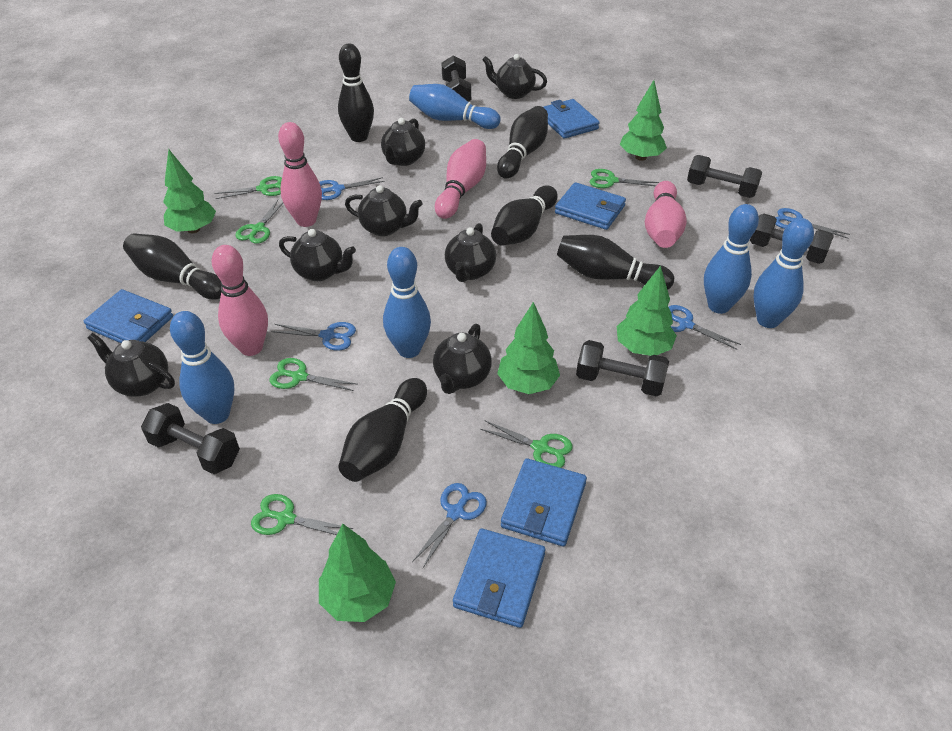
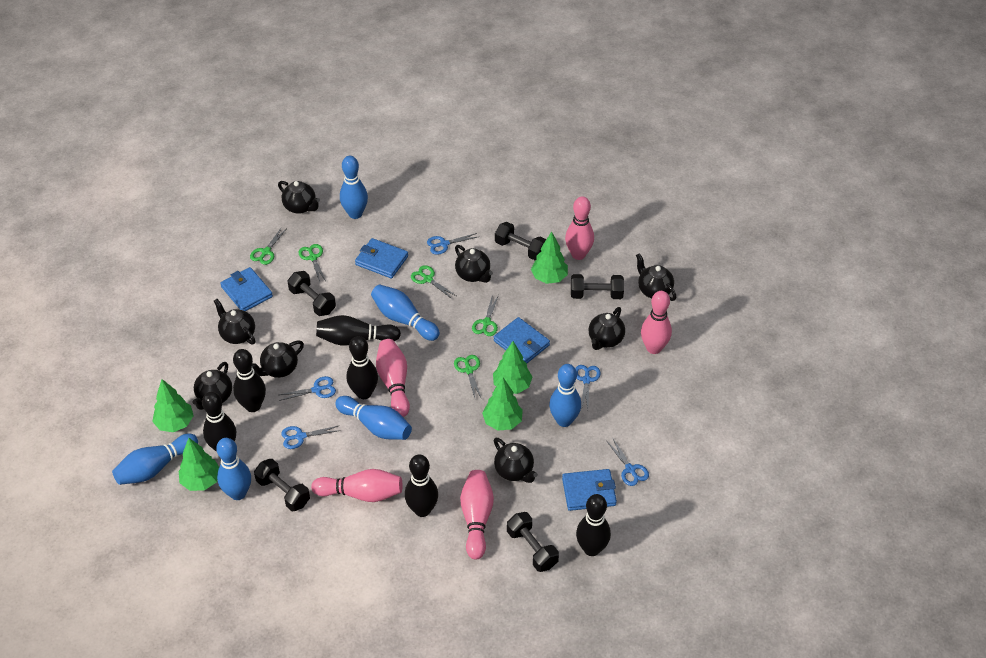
black teapot: [88,333,175,397] [279,229,356,281] [345,185,423,236] [381,118,425,166] [433,324,492,394] [445,223,496,282] [482,54,547,99] = 7 -> [192,362,232,410] [214,299,255,345] [252,340,304,378] [278,181,320,214] [455,245,493,283] [494,438,538,483] [588,307,625,350] [636,253,676,301] = 8
blue bowling pin: [170,311,234,424] [383,247,431,358] [409,84,501,129] [704,204,759,314] [754,218,814,328] = 5 -> [112,433,198,485] [216,438,251,500] [335,396,412,440] [340,156,368,219] [371,284,440,341] [549,364,581,427] = 6
blue wallet: [84,289,173,343] [453,529,545,628] [501,458,587,546] [543,99,600,139] [555,182,626,230] = 5 -> [220,267,273,311] [355,238,408,279] [494,317,550,363] [562,469,617,511] = 4
green scissors: [214,176,282,199] [235,200,283,244] [251,494,354,535] [269,358,357,391] [480,420,573,468] [590,169,659,188] = 6 -> [250,227,287,265] [298,244,326,282] [411,265,456,299] [454,355,482,399] [472,294,499,336] = 5
pink bowling pin: [212,245,268,356] [278,122,322,227] [435,139,486,219] [645,181,687,248] = 4 -> [311,469,403,502] [376,339,410,417] [460,470,494,559] [565,196,594,260] [641,291,672,354] = 5

